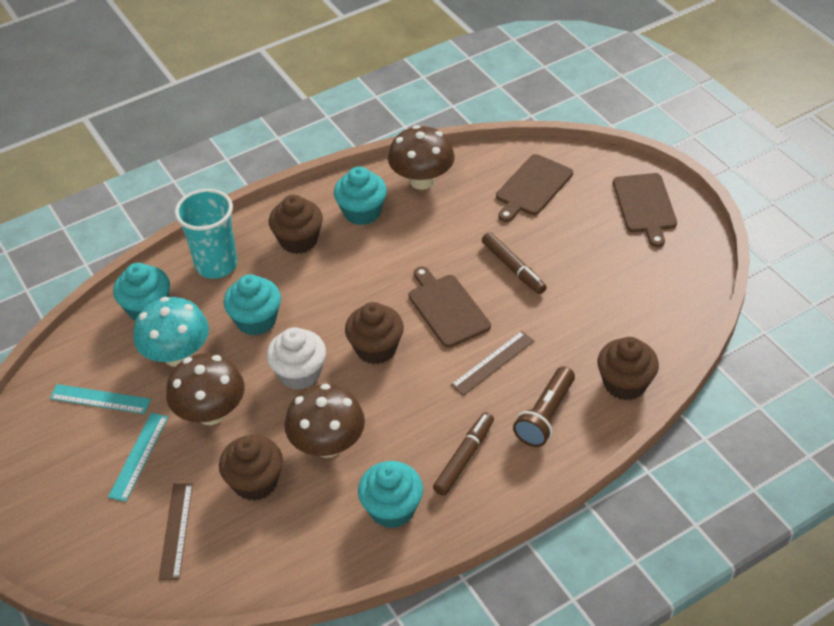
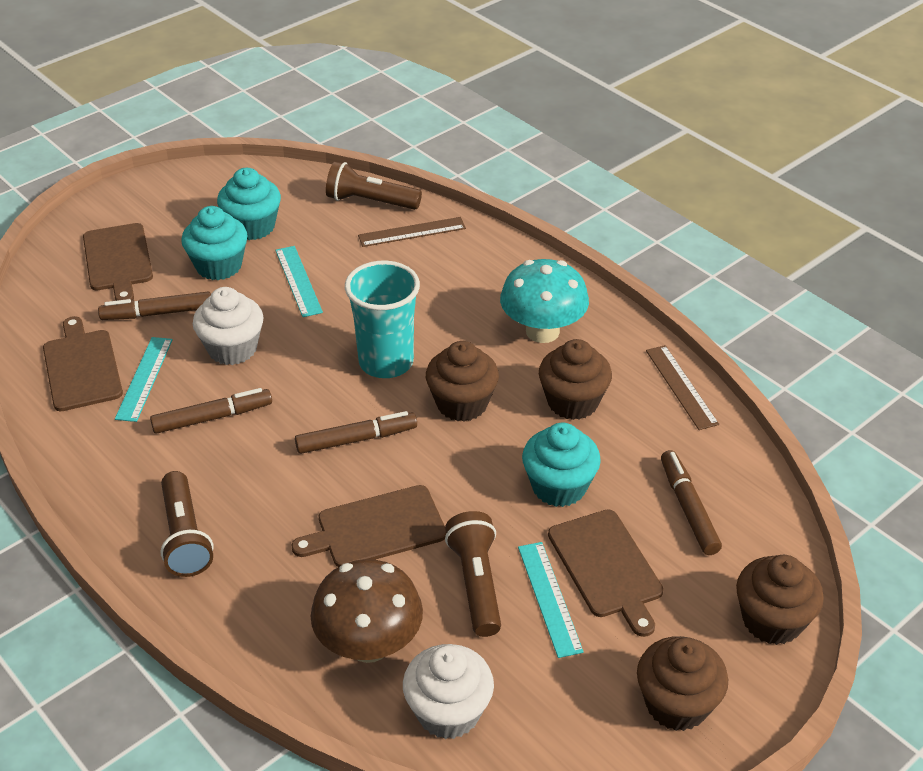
brown cutting board: [409,266,491,348] [496,154,573,222] [613,173,677,247] = 3 -> [43,316,123,411] [83,223,153,301] [291,485,446,567] [548,509,663,637] = 4
brown flashlight: [513,366,575,447] = 1 -> [160,471,214,577] [326,161,422,210] [445,511,501,637] = 3
brown marker: [433,412,494,496] [482,232,547,294] = 2 -> [98,292,211,320] [150,388,272,434] [295,411,417,454] [661,450,722,555] = 4
brown mushroom: [166,353,244,425] [285,384,365,458] [388,125,455,190] = 3 -> [311,559,423,663] = 1
turquoise cupcake: [113,263,170,320] [224,274,281,336] [334,167,387,225] [358,461,423,529] = 4 -> [181,206,248,280] [217,168,281,240] [522,423,601,507] = 3
turquoise ruler: [50,384,151,414] [108,413,168,502] = 2 -> [115,337,173,422] [275,246,323,317] [518,542,584,658] = 3
white cupcake: [267,327,326,390] = 1 -> [193,287,263,365] [403,644,494,739] = 2

